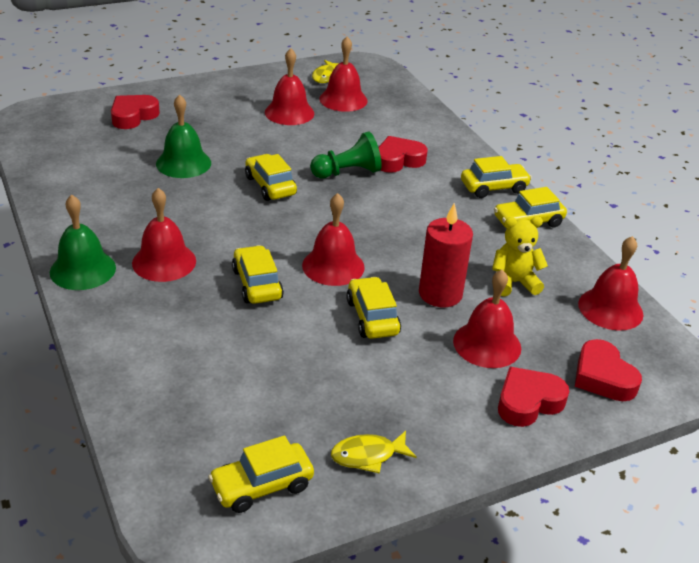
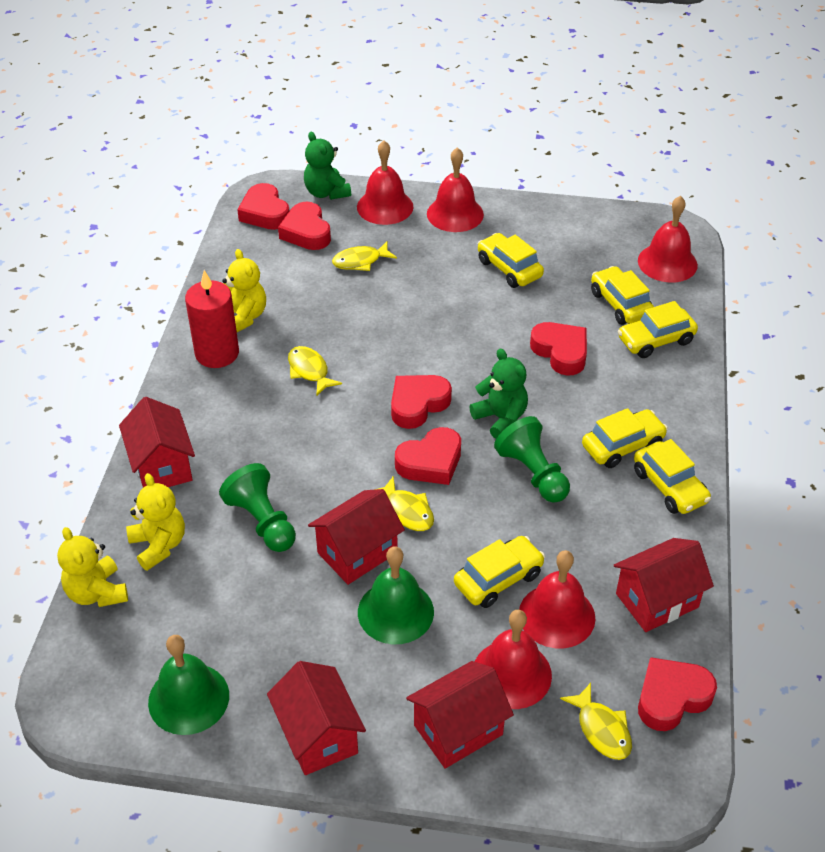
green pawn: [310,131,382,179] = 1 -> [219,463,296,552] [494,416,570,503] = 2
green teddy bear: none = 0 -> [304,132,351,200] [469,349,528,439] = 2
red bell: [132,188,196,282] [265,48,314,125] [302,193,365,286] [319,37,367,112] [453,270,521,368] [578,236,643,330] = 6 -> [357,140,414,225] [427,147,484,232] [475,610,552,709] [519,550,595,648] [638,196,698,282] = 5
red heart: [111,95,160,129] [378,136,428,173] [498,367,569,427] [575,339,642,401] = 4 -> [237,183,289,230] [278,202,331,250] [391,375,452,429] [395,427,461,485] [530,322,587,375] [638,657,717,731] = 6
red house: none = 0 -> [119,397,195,488] [267,661,366,775] [308,489,405,585] [406,661,514,768] [614,538,714,632] = 5
yellow fish: [312,60,339,83] [331,431,417,474] = 2 -> [288,346,342,396] [332,242,397,271] [374,476,434,531] [560,683,632,760] = 4
yellow teddy bear: [492,216,548,296] = 1 -> [57,527,128,607] [126,473,185,571] [222,249,266,332] = 3

